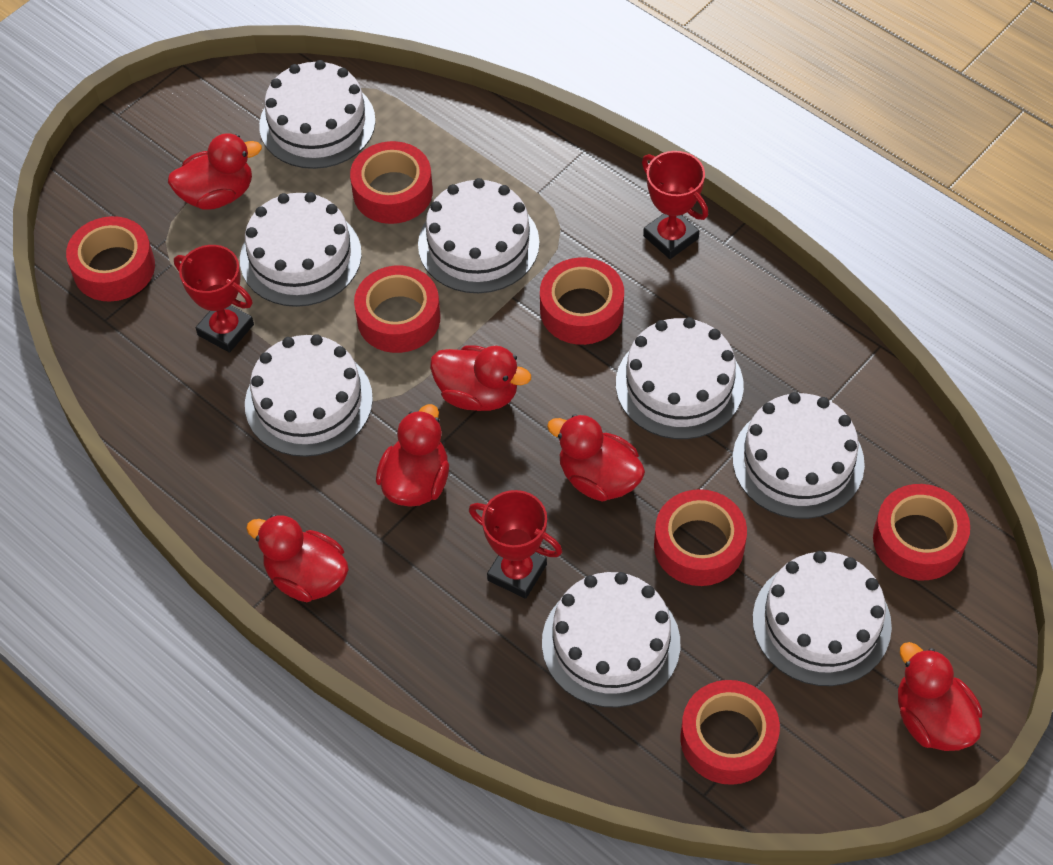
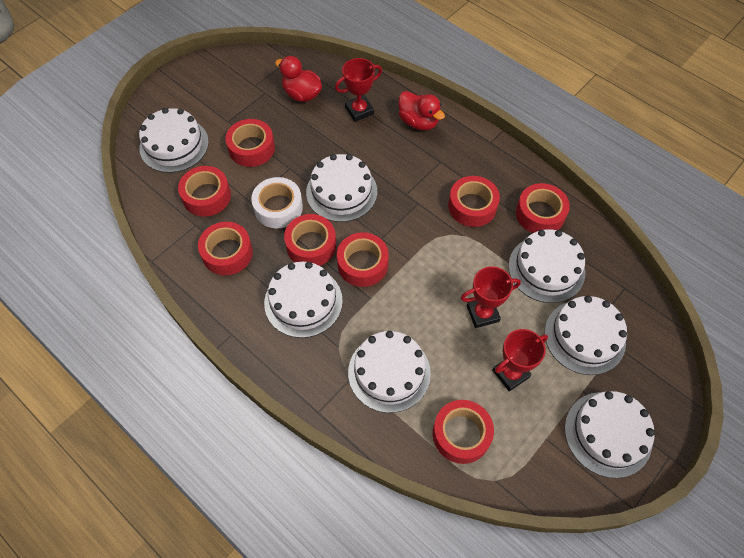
red duck: [168,133,262,210] [246,515,349,602] [376,404,449,507] [430,345,531,411] [547,414,645,501] [898,642,982,751] = 6 -> [275,56,322,102] [398,91,445,130] = 2
red tape: [66,216,155,302] [350,141,433,224] [354,266,441,353] [540,257,624,345] [654,489,747,586] [680,680,780,785] [873,484,970,580] = 7 -> [178,166,231,216] [198,222,253,275] [225,119,275,167] [284,214,336,266] [337,232,389,287] [433,400,494,464] [448,176,500,227] [516,183,570,233] = 8
white cake: [240,192,362,307] [245,334,373,457] [259,60,376,169] [418,178,540,293] [542,572,680,707] [616,317,744,439] [733,392,865,519] [753,551,892,686] = 8 -> [139,108,209,173] [264,262,343,338] [306,154,377,222] [348,331,431,413] [508,230,585,303] [545,296,627,375] [565,391,655,478] = 7
white tape: none = 0 -> [251,177,303,229] = 1

